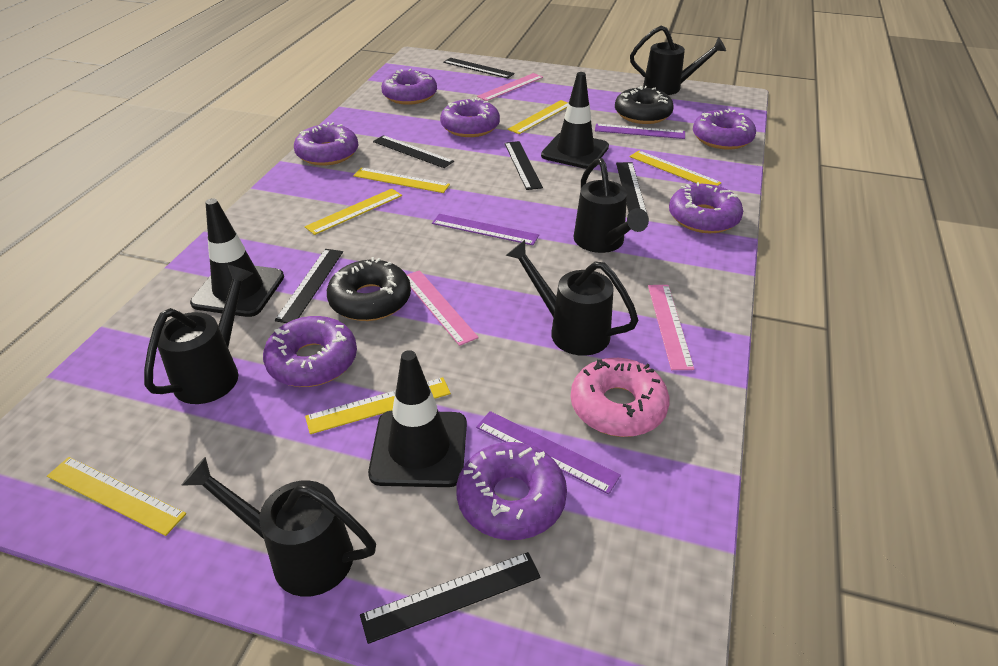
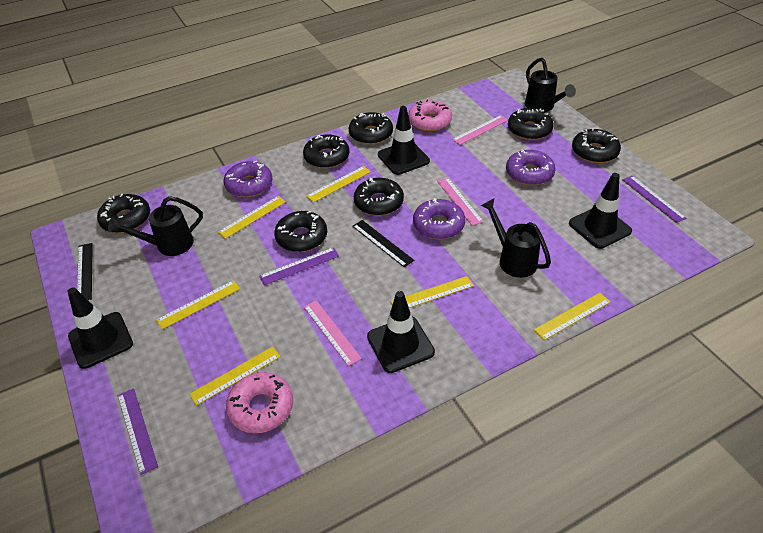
black donut: [327,257,411,321] [615,86,674,124] = 2 -> [97,194,150,233] [274,211,327,252] [303,134,349,169] [349,112,393,145] [354,178,404,216] [508,108,554,140] [572,128,621,163] = 7
black ruler: [275,249,343,323] [360,552,541,644] [373,135,454,168] [443,58,515,78] [504,141,543,190] [616,162,647,213] = 6 -> [77,243,93,300] [352,220,414,267] = 2
black traffic cone: [190,198,284,317] [368,350,467,487] [541,72,609,169] = 3 -> [67,287,133,369] [367,291,435,373] [378,106,430,175] [569,173,632,249] = 4
black watering can: [144,265,254,404] [181,457,376,597] [506,240,638,356] [574,158,649,253] [630,26,726,95] = 5 -> [108,196,203,256] [481,198,551,278] [525,58,576,112] = 3
pink donut: [571,358,669,437] = 1 -> [226,372,293,433] [408,99,452,131] = 2
purple donut: [263,316,357,387] [294,122,358,166] [381,69,437,105] [440,98,500,137] [456,442,567,540] [669,182,743,233] [693,109,756,150] = 7 -> [224,161,272,197] [413,198,465,239] [506,150,556,186] = 3

